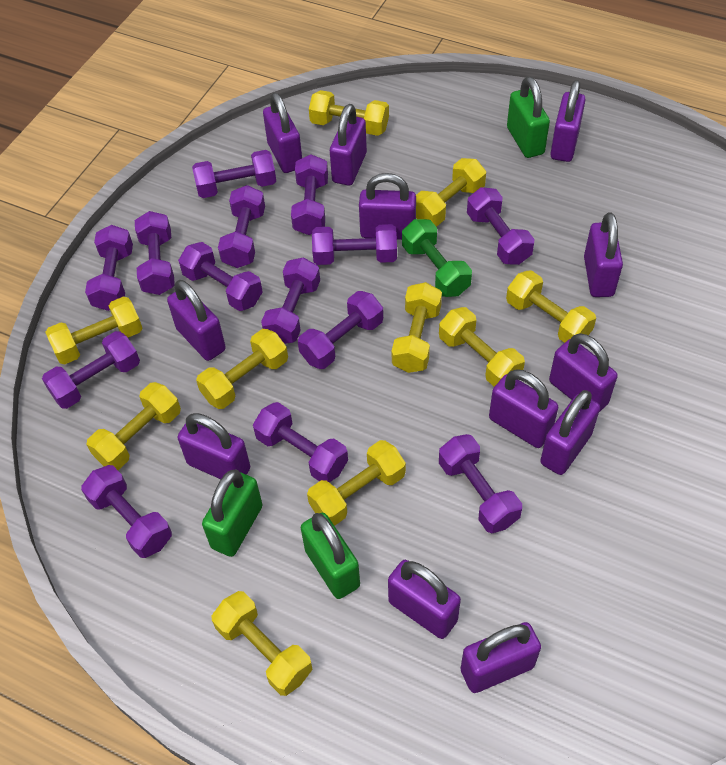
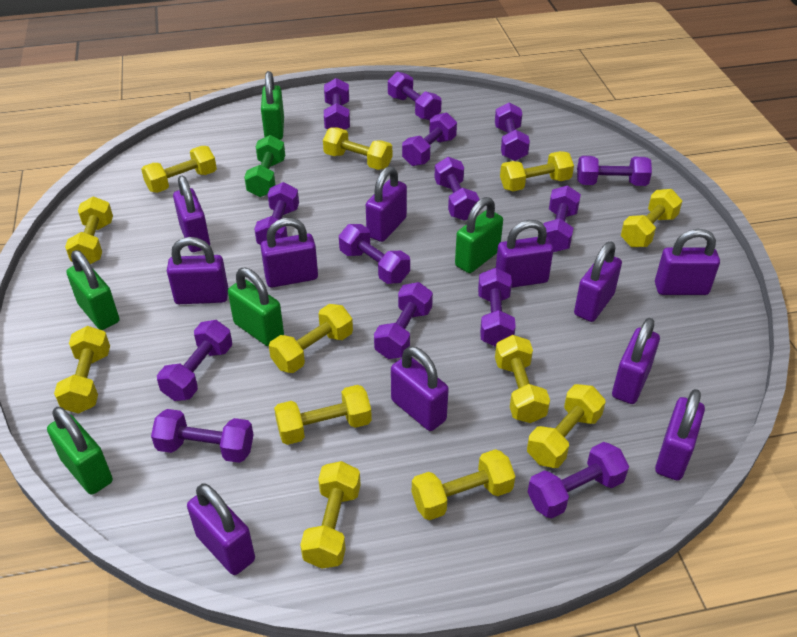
green padlock: [202,469,263,557] [301,513,360,599] [507,76,550,158] = 3 -> [47,407,113,495] [66,250,119,330] [228,268,284,346] [261,71,284,140] [455,197,503,273] = 5
purple padlock: [167,280,226,361] [177,413,250,479] [263,92,302,173] [330,104,367,186] [359,173,416,240] [388,560,461,639] [461,622,541,693] [489,369,559,448] [540,390,600,475] [549,334,618,412] [550,80,586,162] [584,212,623,297] = 12 -> [167,237,228,304] [173,176,210,252] [187,484,255,575] [260,218,318,287] [366,166,407,242] [391,346,449,431] [496,220,553,288] [574,242,622,322] [612,318,660,404] [655,229,720,295] [655,389,705,481] = 11
yellow dumbbell: [45,296,142,364] [86,382,181,470] [196,329,288,409] [211,591,313,696] [307,440,406,526] [309,90,389,136] [392,282,442,373] [416,158,486,227] [439,307,525,387] [506,270,596,343] = 10 -> [54,326,110,414] [65,197,113,264] [141,146,217,193] [269,304,353,373] [274,385,372,445] [300,461,361,569] [323,128,392,170] [412,449,515,520] [495,335,550,423] [500,151,574,191] [527,384,606,468] [621,189,682,247] = 12

